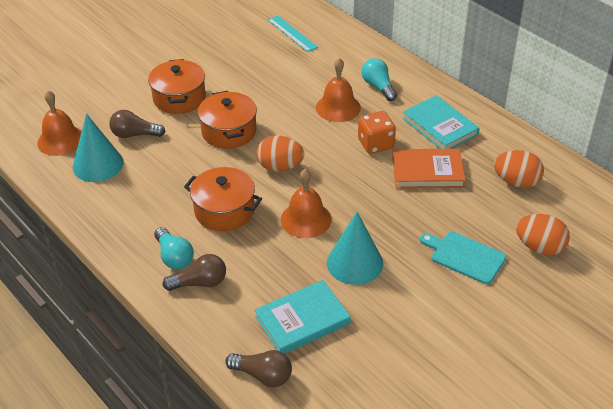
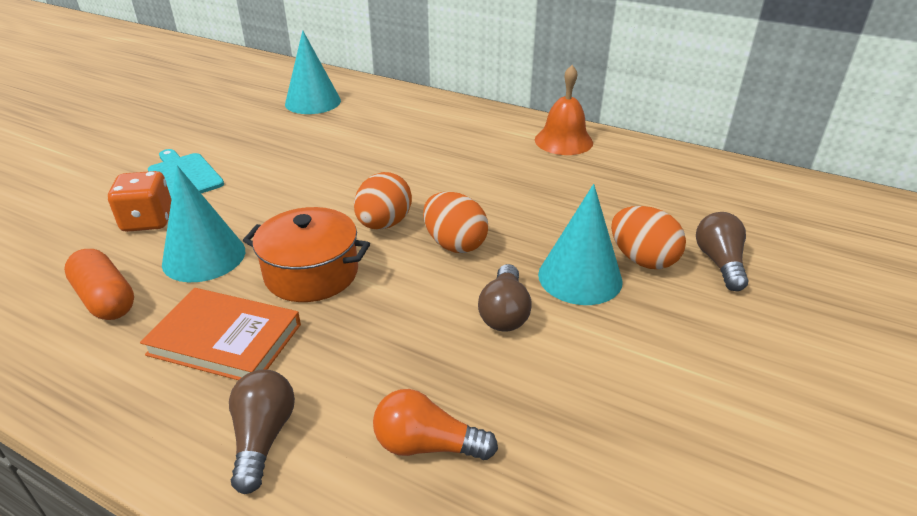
orange bell: [37,90,82,156] [281,169,332,238] [316,58,361,122] = 3 -> [535,65,593,155] = 1
orange capsule: none = 0 -> [64,249,134,320] = 1
orange light bulb: none = 0 -> [373,389,498,460] = 1
orange pot: [148,59,206,114] [184,167,262,231] [198,91,257,149] = 3 -> [243,207,370,302] = 1
turquoise book: [255,280,351,354] [402,95,480,149] = 2 -> none = 0
turquoise cone: [73,113,124,182] [327,212,383,285] = 2 -> [162,165,245,282] [285,30,341,114] [538,184,623,305] = 3
turquoise light bulb: [154,227,194,270] [362,58,397,101] = 2 -> none = 0
turquoise ruler: [268,16,318,52] = 1 -> none = 0

